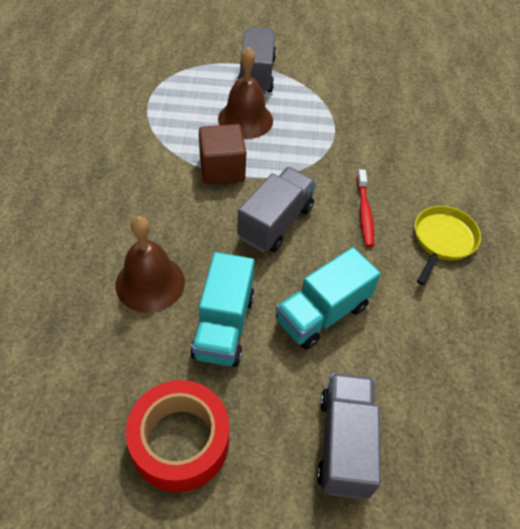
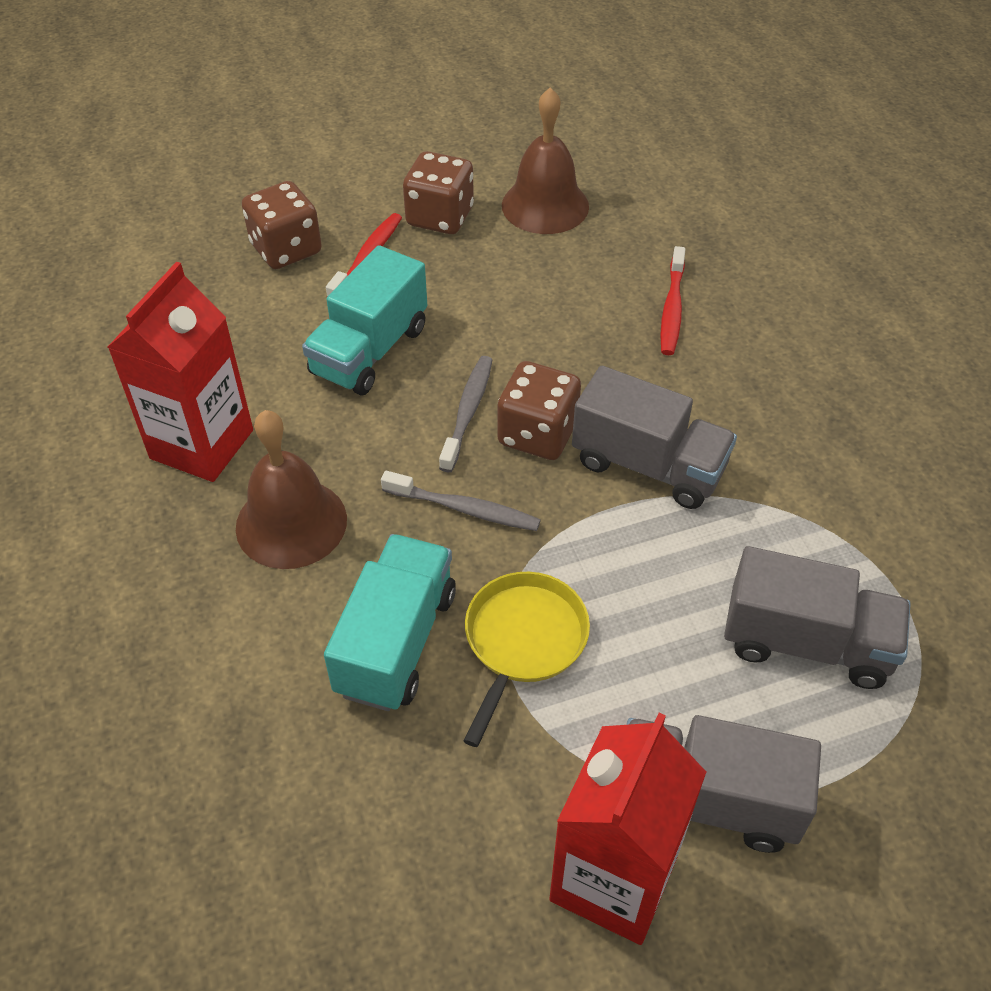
brown cube: [199,124,246,185] = 1 -> none = 0
brown dice: none = 0 -> [242,181,322,269] [403,151,474,234] [497,361,581,460] = 3
grey toothbrush: none = 0 -> [381,471,541,531] [439,356,492,472] = 2
red carton: none = 0 -> [107,262,253,482] [549,713,706,945] = 2
red tape: [126,380,229,492] = 1 -> none = 0
red toothbrush: [357,170,374,247] = 1 -> [326,213,402,296] [660,246,685,355] = 2

